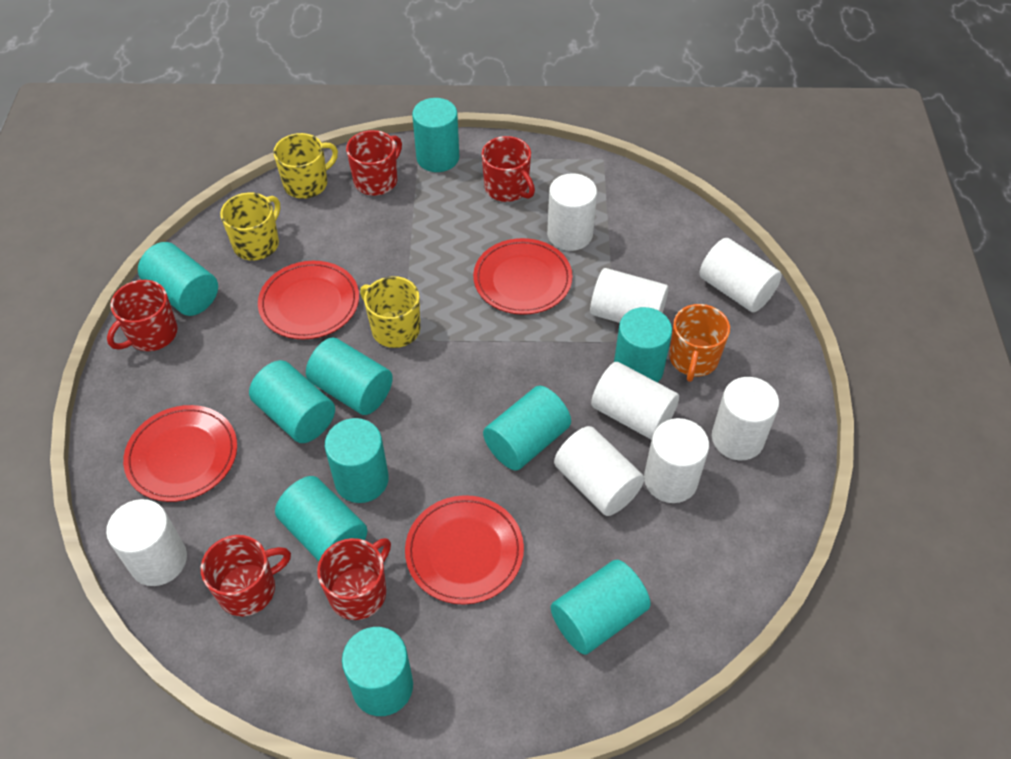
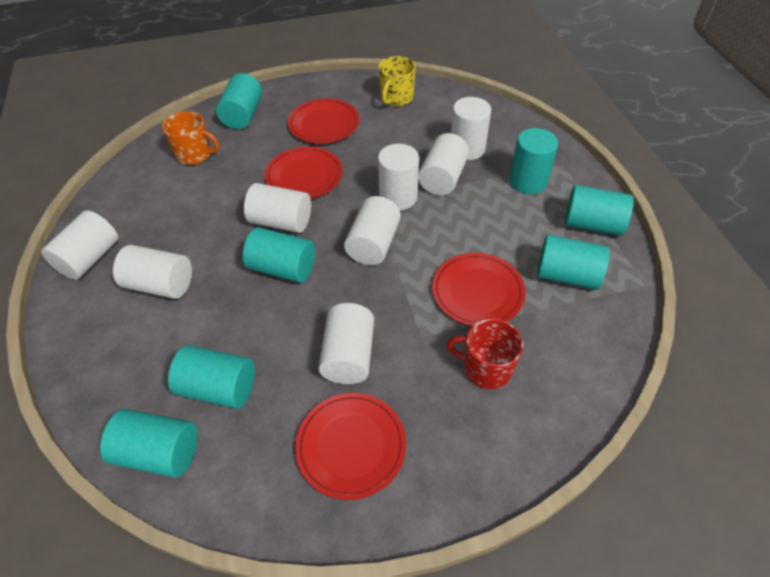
red mug: [107,280,178,351] [201,535,291,616] [317,538,391,620] [346,130,402,196] [482,136,535,202] = 5 -> [447,318,523,389] = 1
turquoise cylinder: [138,242,218,316] [249,360,335,443] [275,476,367,561] [306,338,393,415] [325,418,389,503] [342,627,413,716] [412,98,459,172] [483,386,571,471] [551,560,651,655] [614,307,672,382] = 10 -> [100,409,198,478] [168,345,255,409] [216,73,262,129] [243,227,315,283] [509,128,558,194] [537,235,610,290] [565,185,634,236] = 7
yellow mug: [220,193,280,260] [273,133,338,199] [360,276,420,348] = 3 -> [378,56,416,106] = 1

